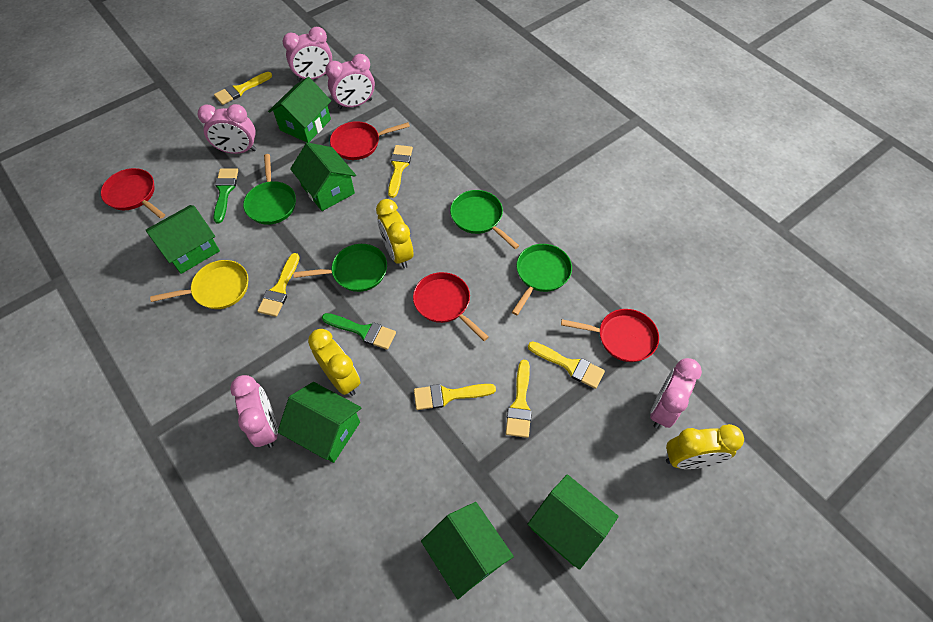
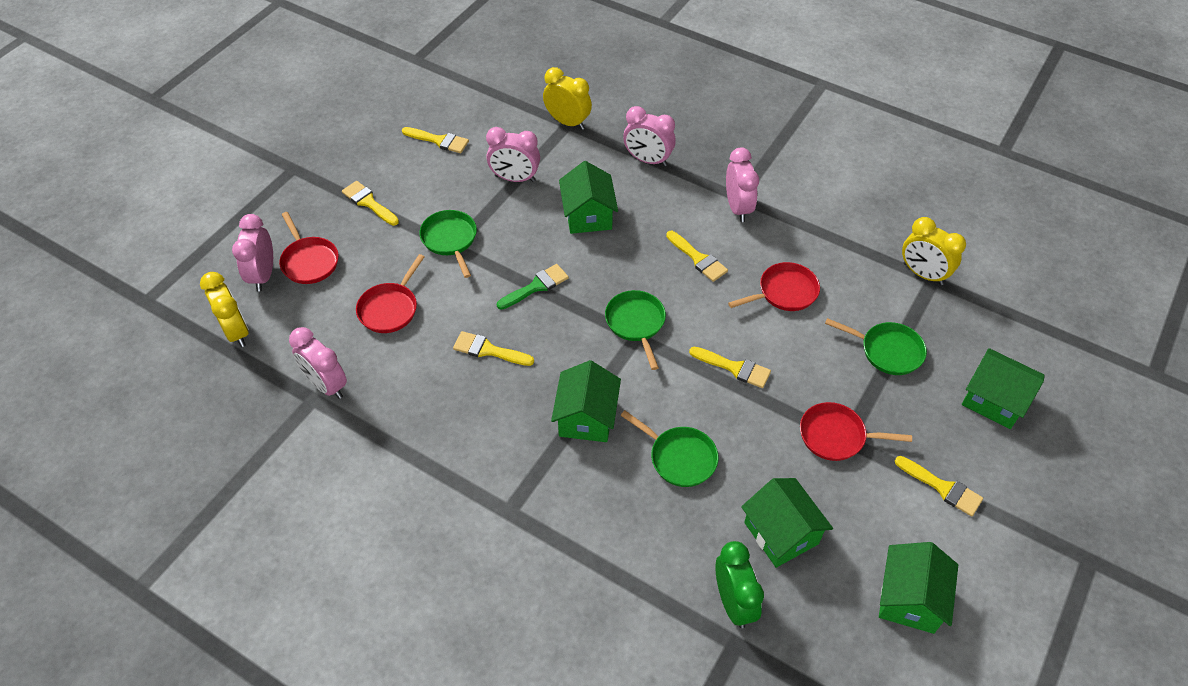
green brush: [213,168,238,223] [322,313,396,350] = 2 -> [497,264,569,310] = 1
green clock: none = 0 -> [715,541,764,628] = 1
green house: [146,205,220,274] [268,77,331,143] [278,382,362,463] [290,142,356,211] [421,502,514,599] [527,474,619,570] = 6 -> [551,360,621,442] [559,161,618,234] [741,478,833,568] [879,542,958,634] [962,348,1045,429] = 5
yellow pan: [150,260,248,309] = 1 -> none = 0

